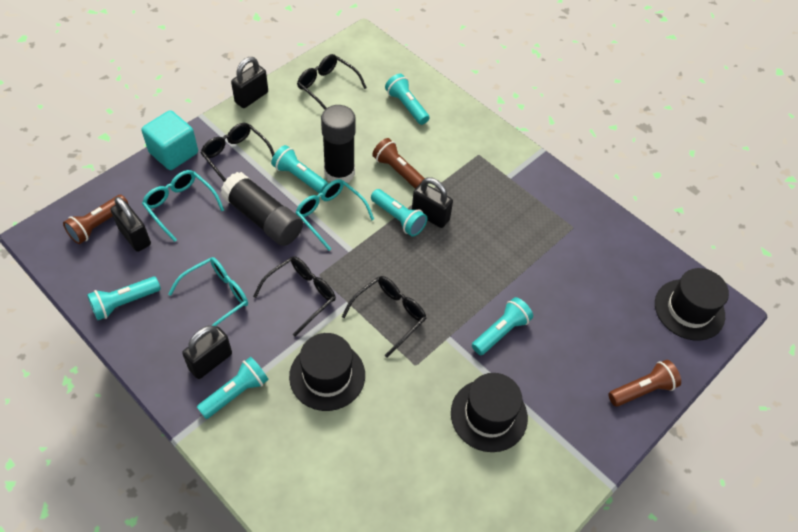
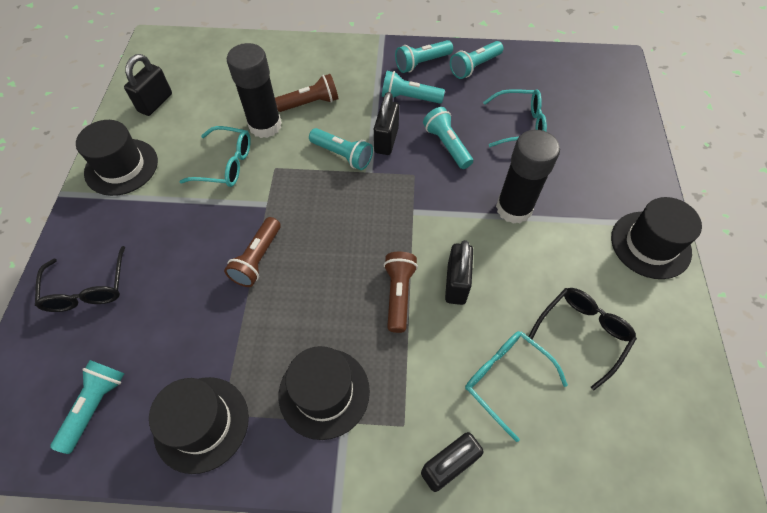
black glasses: [200,123,275,182] [253,256,336,336] [297,54,367,109] [342,276,426,358] = 4 -> [35,246,125,312] [529,288,637,390] = 2
black hat: [289,333,365,411] [451,373,528,452] [655,268,729,341] = 3 -> [76,120,158,196] [149,377,249,474] [279,346,370,440] [611,197,702,279] = 4
turquoise cube: [142,110,198,170] = 1 -> none = 0

